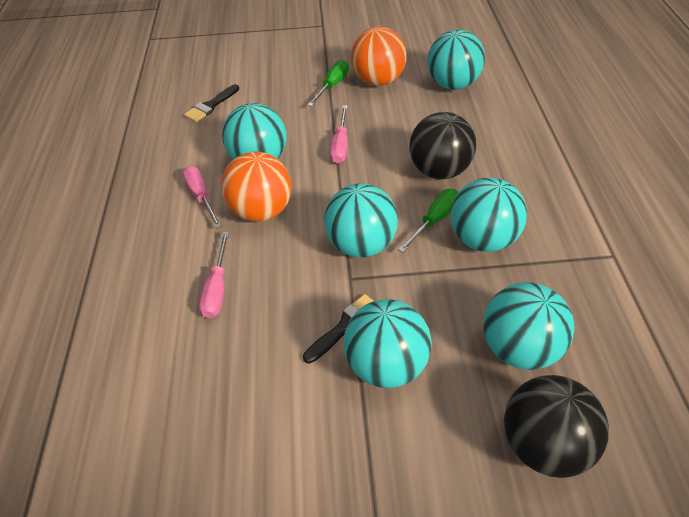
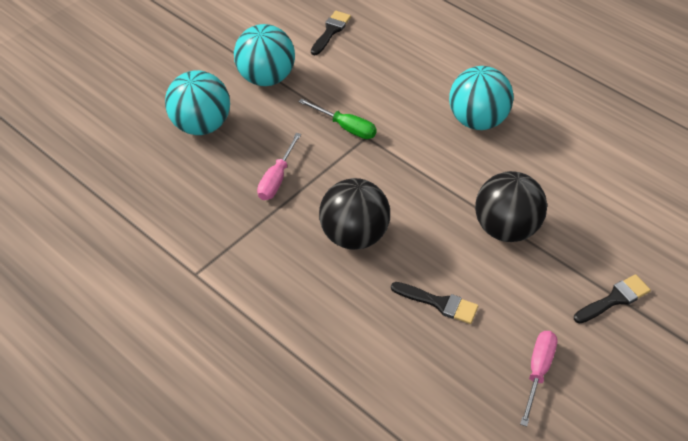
black brush: [184,84,239,122] [303,294,373,363] = 2 -> [311,11,351,55] [391,282,478,324] [574,274,651,324] = 3
green screwdriver: [308,60,349,107] [398,189,458,253] = 2 -> [299,98,377,139] = 1
orange ball: [221,151,292,222] [351,27,406,86] = 2 -> none = 0
pink screwdriver: [182,166,222,228] [199,232,229,318] [330,106,348,163] = 3 -> [257,133,301,200] [520,331,557,427] = 2
turquoise ball: [222,103,287,160] [324,183,398,258] [344,299,432,388] [427,30,485,90] [451,177,527,252] [483,282,575,370] = 6 -> [165,70,230,135] [234,24,295,86] [449,66,514,130] = 3

